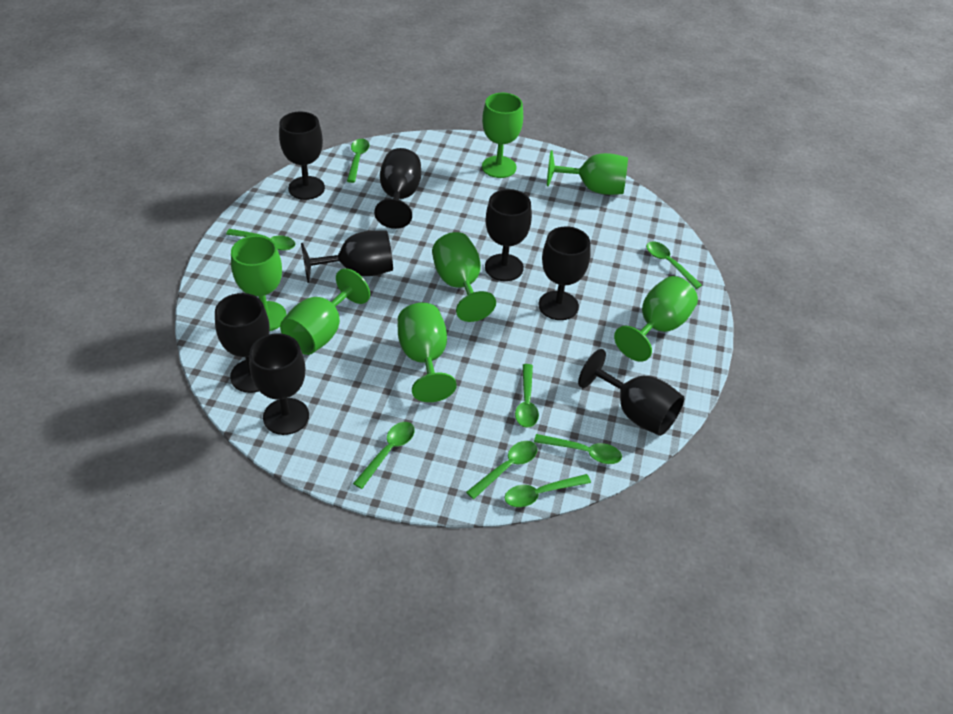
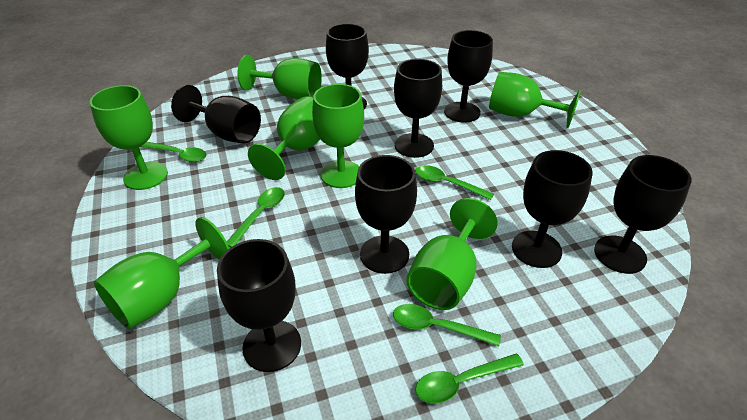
green spoon: [226,229,295,251] [347,139,370,183] [353,422,415,489] [466,441,538,499] [504,474,591,507] [515,364,539,428] [534,434,622,464] [646,241,702,289] = 8 -> [140,142,207,162] [227,187,285,248] [393,304,501,346] [415,165,494,200] [415,353,524,403] = 5

